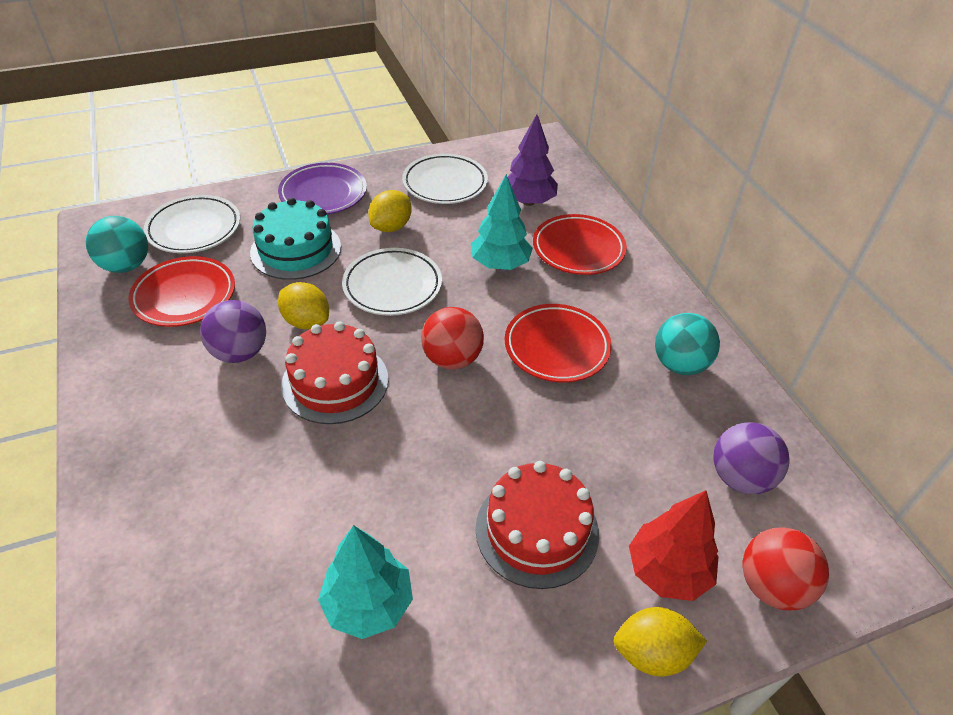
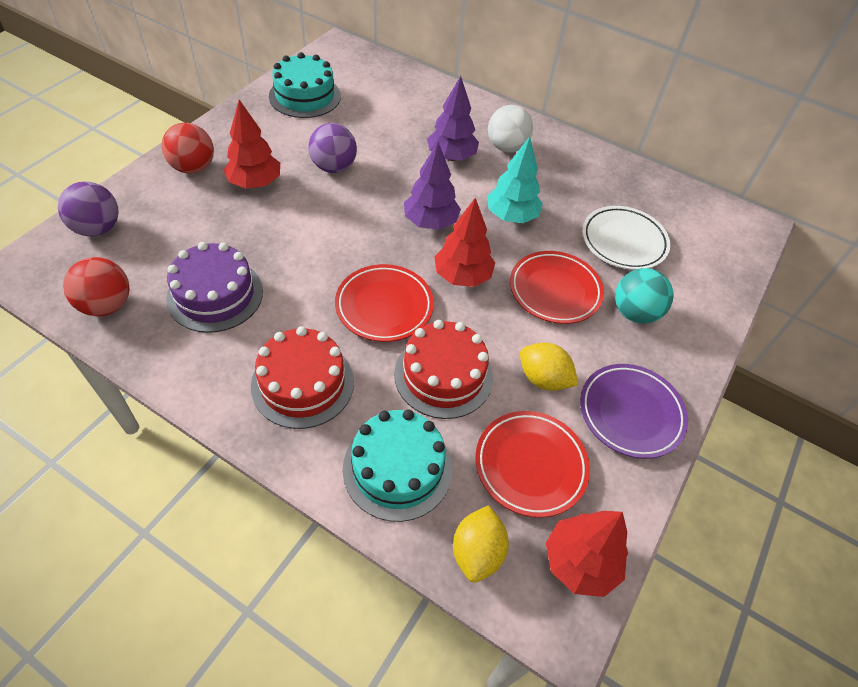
purple cake: none = 0 -> [166,242,263,333] = 1
purple tree: [508,114,558,206] = 1 -> [404,142,461,230] [427,76,479,161] = 2
red tree: [629,490,719,601] = 1 -> [224,100,280,189] [434,198,495,287] [546,511,628,597] = 3
turquoise ball: [86,216,148,273] [655,313,720,375] = 2 -> [615,268,674,324] = 1
turquoise cake: [250,198,341,280] = 1 -> [269,52,341,118] [343,409,452,522] = 2
turquoise tree: [318,525,413,639] [471,174,533,270] = 2 -> [487,137,543,223] = 1
white ball: none = 0 -> [488,105,533,153] = 1
white plate: [143,195,240,253] [342,248,442,316] [402,154,488,204] = 3 -> [582,206,670,270] = 1
yellow lemon: [278,282,329,329] [368,190,412,232] [613,607,707,677] = 3 -> [453,505,509,583] [520,343,578,391] = 2

